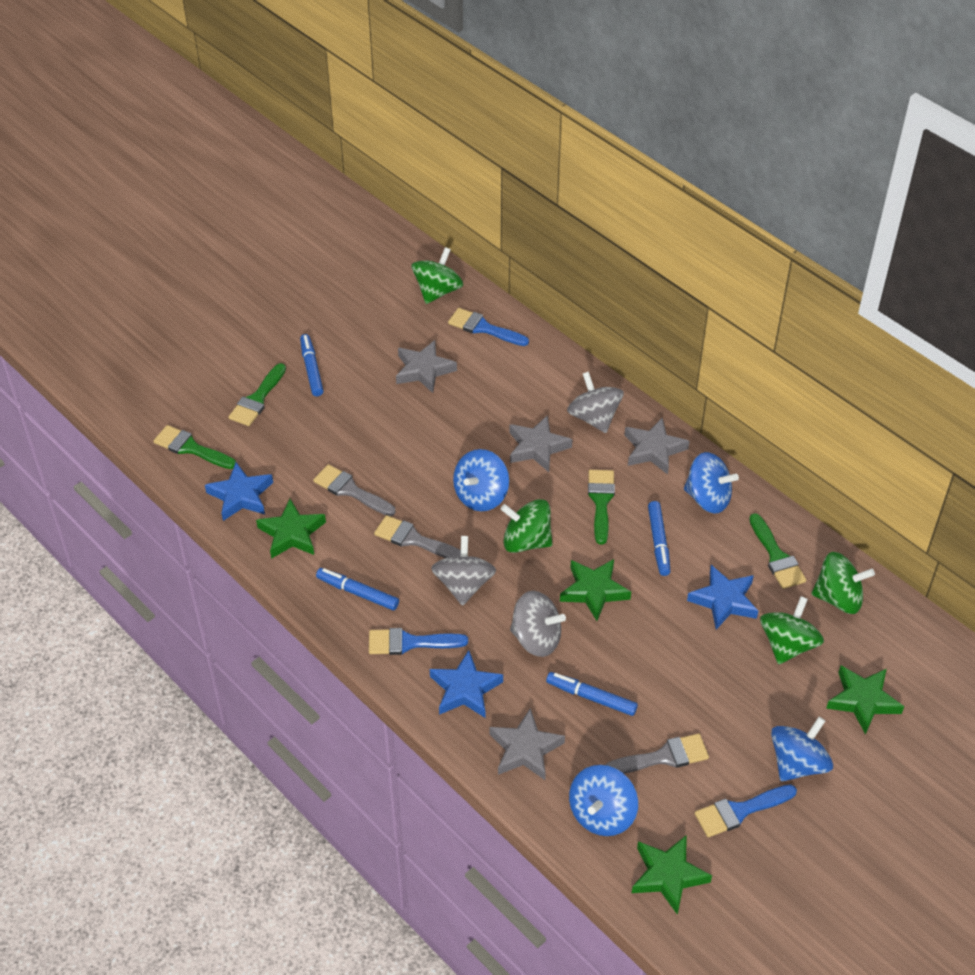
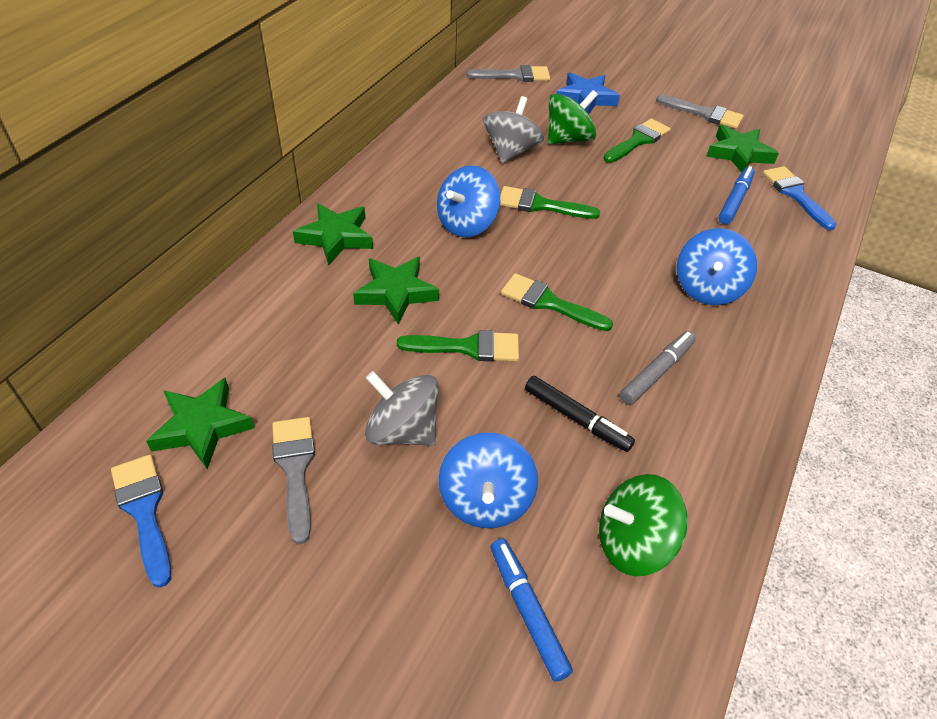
black marker: none = 0 -> [525,376,635,452] = 1
blue brush: [369,628,468,655] [448,308,529,346] [695,784,797,837] = 3 -> [111,455,171,588] [763,166,836,230] = 2
blue marker: [300,334,324,396] [316,568,399,610] [546,672,638,716] [648,501,670,576] = 4 -> [491,539,573,682] [719,166,755,224] = 2
blue spinning top: [453,449,509,511] [569,765,638,836] [684,452,739,513] [771,717,833,781] = 4 -> [437,165,500,237] [439,433,538,528] [677,228,757,305] = 3
blue star: [205,462,273,521] [430,650,503,718] [687,565,758,629] = 3 -> [556,72,620,114] = 1
green spinning top: [412,247,463,304] [501,499,553,553] [760,596,824,664] [812,552,875,614] = 4 -> [548,90,598,144] [599,474,688,576] = 2
grey marker: none = 0 -> [620,331,696,405] = 1
grey spinning top: [431,536,496,606] [510,591,566,657] [567,372,624,433] = 3 -> [365,371,439,446] [483,96,544,163] = 2
grey star: [396,340,457,393] [489,708,565,780] [509,415,572,472] [625,417,689,474] = 4 -> none = 0

